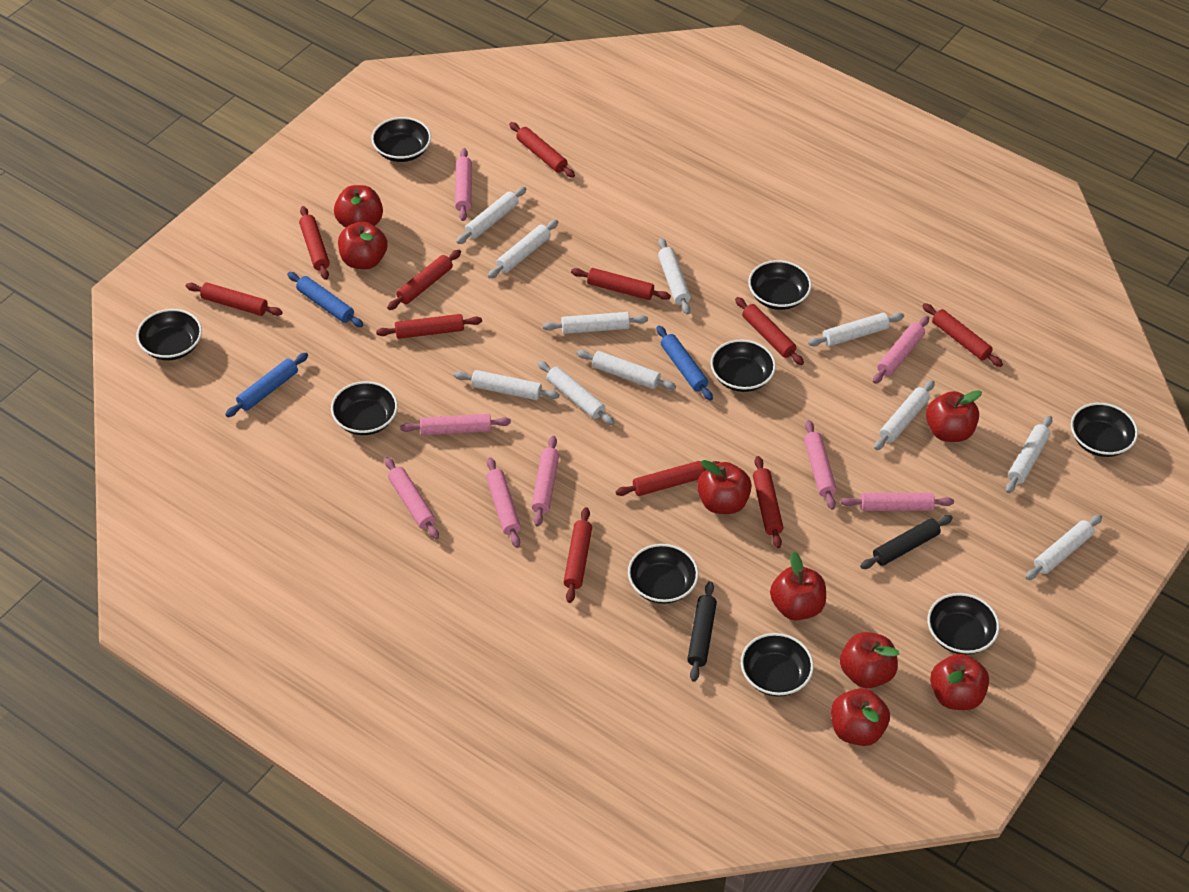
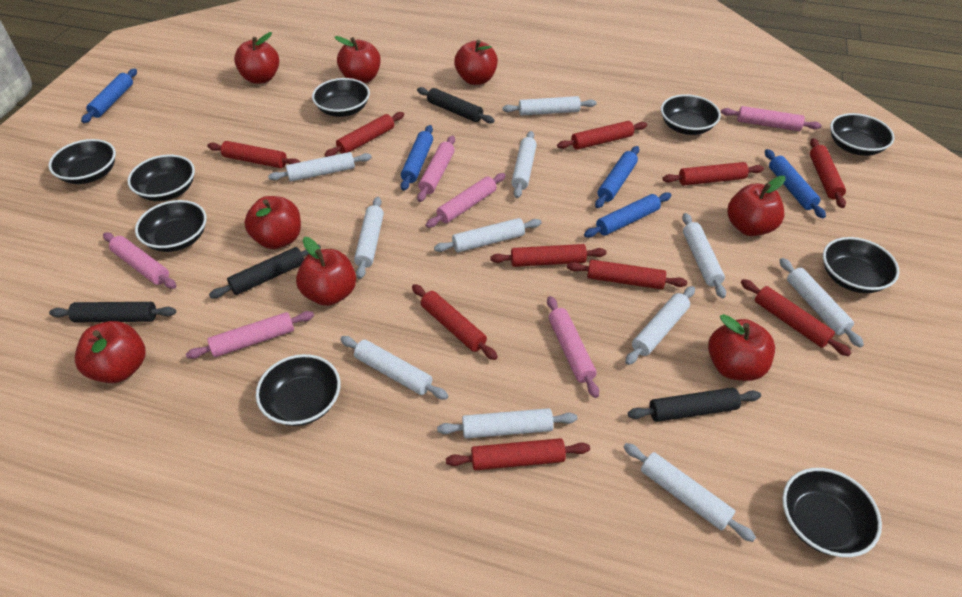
black rolling pin: [687,581,717,682] [860,515,953,569] = 2 -> [49,302,176,322] [209,244,321,298] [417,87,495,124] [628,388,761,422] = 4
blue rolling pin: [225,353,308,417] [287,272,363,327] [656,326,713,401] = 3 -> [81,69,137,123] [401,125,433,191] [584,192,672,237] [595,146,639,208] [765,149,826,218] = 5
pink rolling pin: [385,457,439,539] [400,414,511,436] [455,148,472,221] [486,457,521,548] [531,436,559,527] [804,420,837,510] [841,493,954,511] [873,316,929,384] = 8 -> [103,233,176,289] [186,311,314,359] [417,136,455,202] [426,173,506,228] [547,296,599,398] [721,106,822,131] = 6
red rolling pin: [186,282,283,316] [299,206,330,280] [376,314,482,339] [387,250,461,310] [509,122,575,178] [564,507,592,603] [571,268,671,300] [615,461,720,496] [735,297,804,365] [753,456,783,548] [922,303,1003,367] = 11 -> [207,141,300,168] [324,112,404,157] [412,284,498,360] [446,438,590,471] [490,244,607,267] [557,121,647,150] [567,260,687,289] [663,162,764,185] [741,279,851,356] [810,138,846,208] = 10

